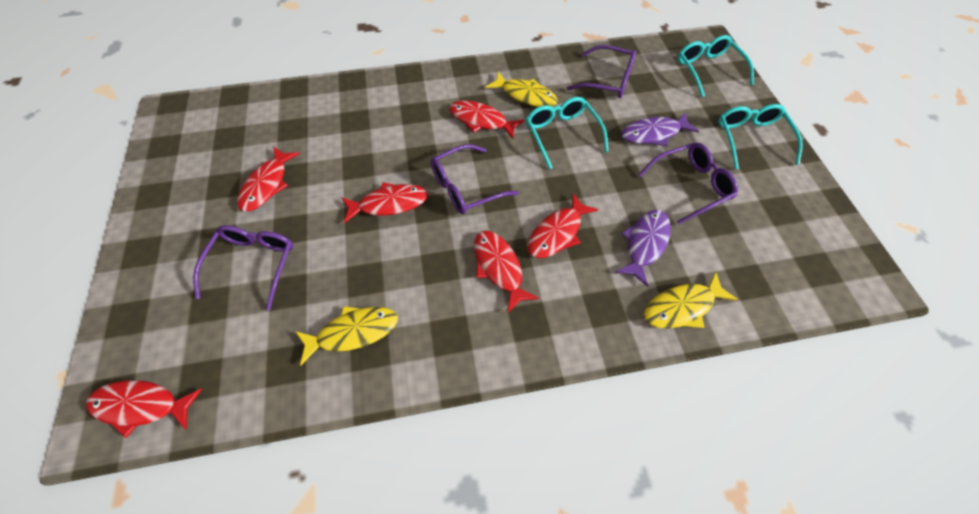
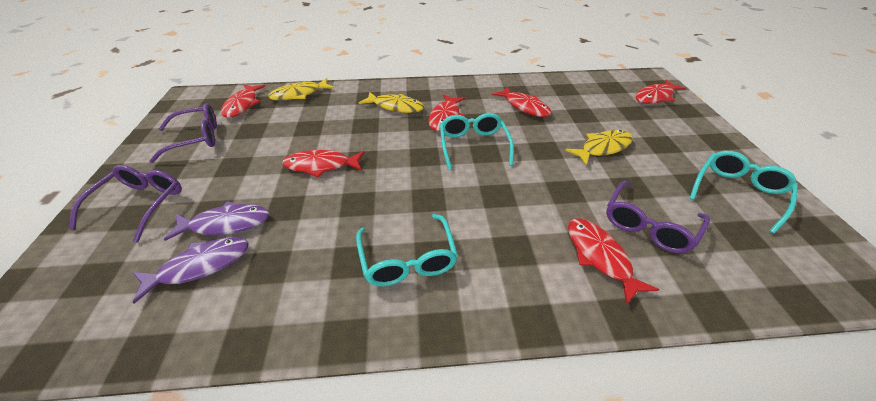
purple glasses: [193,225,293,311] [430,144,519,215] [567,45,636,98] [638,143,738,225] = 4 -> [69,165,182,242] [149,103,217,163] [606,181,710,254] = 3

